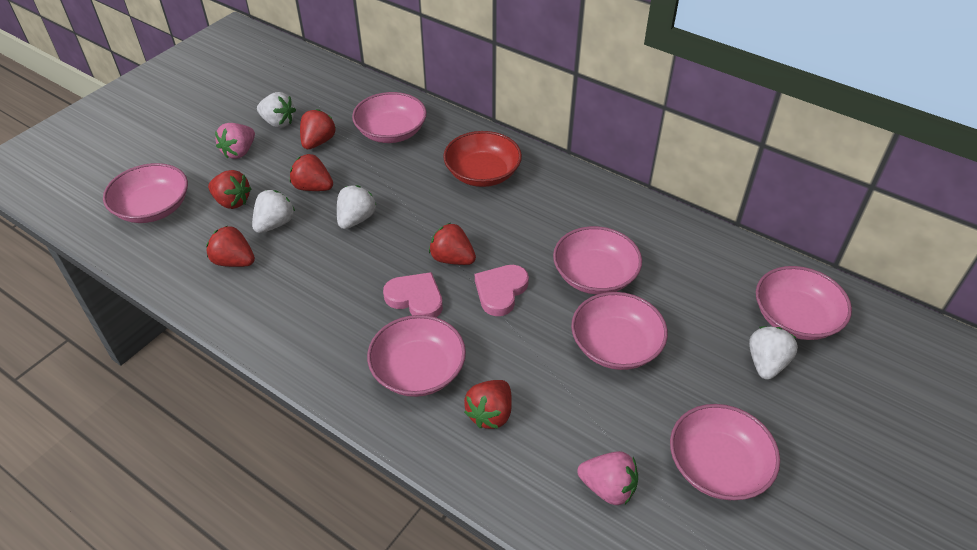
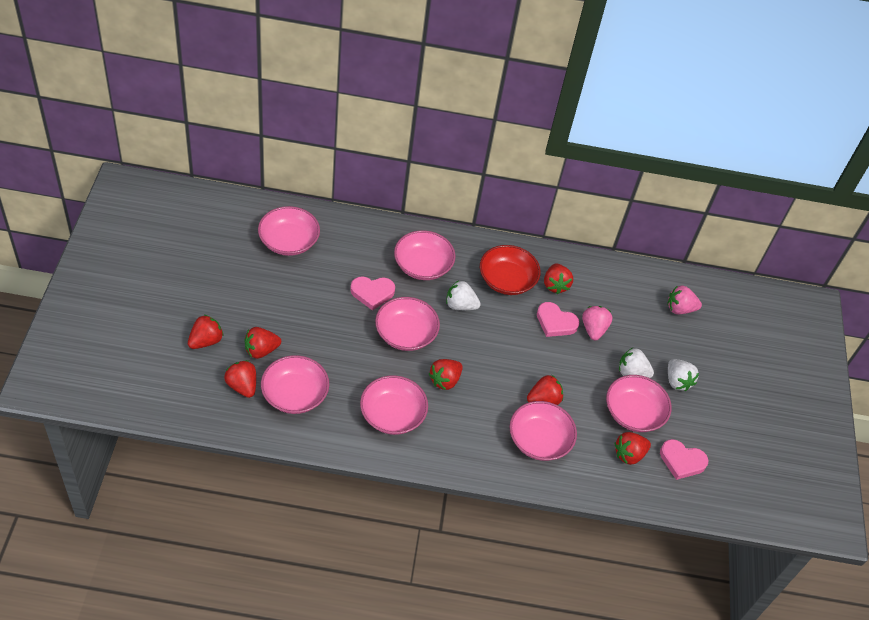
pink heart: [383,272,443,317] [475,265,529,316] = 2 -> [350,276,395,310] [537,302,580,337] [660,439,708,480] = 3
red strawberry: [206,226,255,267] [208,170,252,209] [290,154,333,191] [300,109,336,149] [429,223,476,265] [464,380,512,429] = 6 -> [188,315,224,349] [224,360,256,398] [245,327,281,359] [429,359,463,390] [527,375,563,405] [544,263,573,294] [614,432,651,465] = 7
white strawberry: [252,190,295,233] [257,92,296,128] [337,185,376,229] [749,326,798,380] = 4 -> [446,280,481,310] [619,348,654,378] [668,359,699,391] = 3

